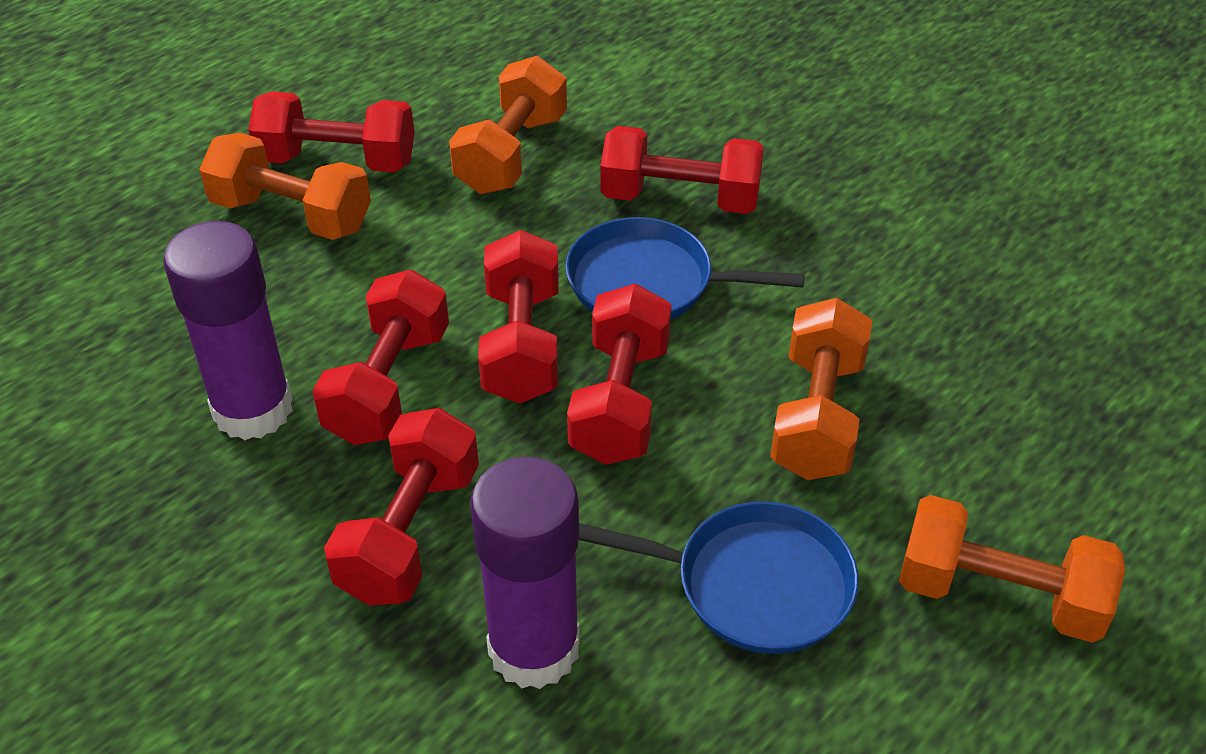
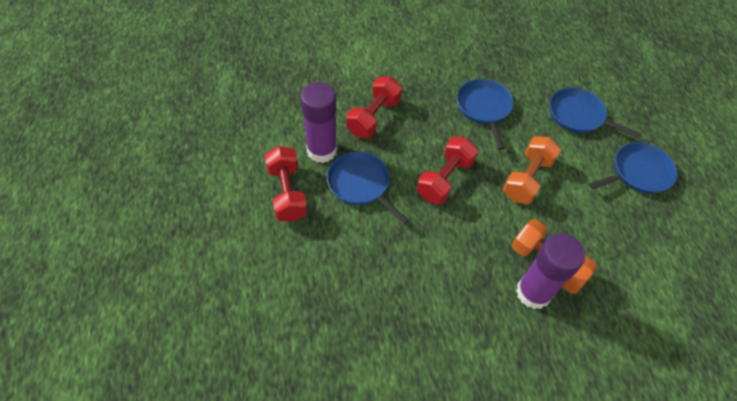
blue pan: [565,217,805,319] [579,501,859,654] = 2 -> [327,151,409,225] [457,79,513,150] [550,87,642,139] [589,142,677,194] = 4
orange dumbbell: [199,133,371,240] [449,56,567,194] [770,298,872,480] [899,495,1125,643] = 4 -> [503,136,561,204] [512,219,598,294] = 2
red dumbbell: [248,92,415,173] [312,270,449,445] [324,408,479,605] [478,230,559,404] [567,283,672,465] [600,126,764,214] = 6 -> [265,146,308,222] [346,77,402,138] [417,137,478,205] = 3

